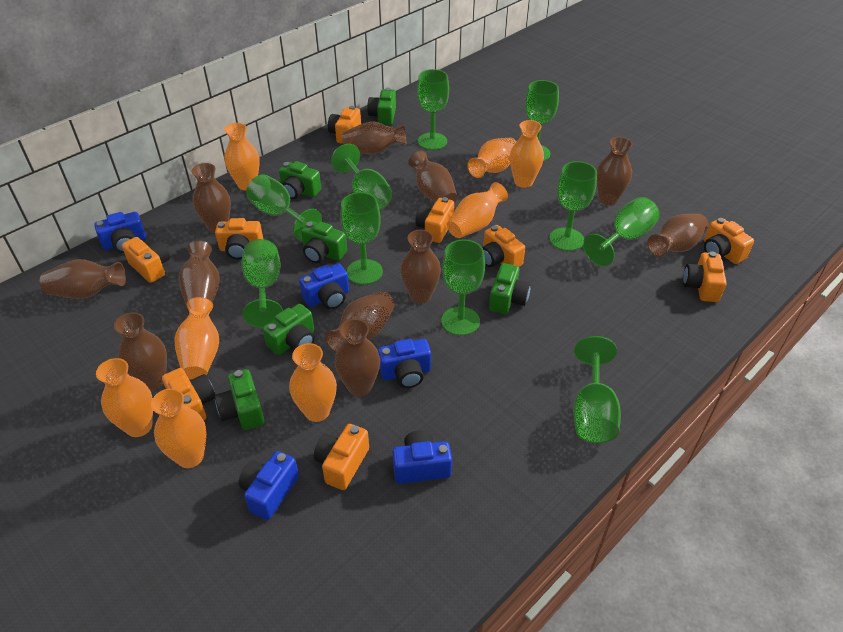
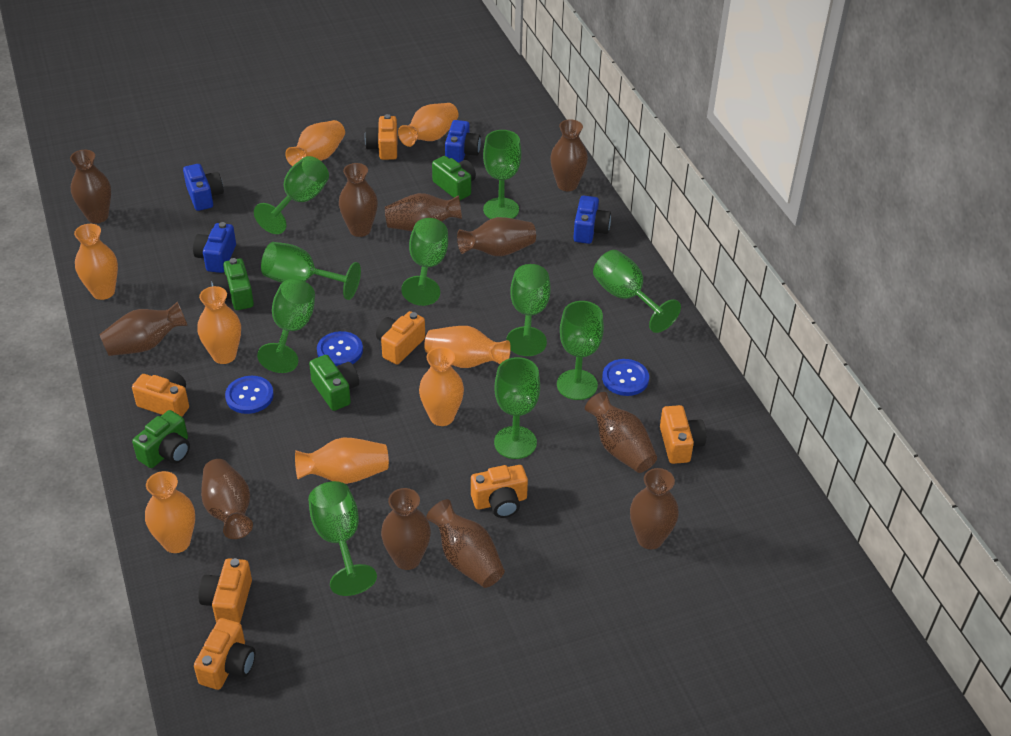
blue button: none = 0 -> [225,376,274,414] [317,331,363,366] [602,359,649,396] = 3
blue camera: [94,212,146,253] [239,451,299,520] [299,263,349,309] [378,339,431,388] [393,430,452,484] = 5 -> [183,164,224,211] [193,222,236,273] [445,120,481,163] [573,195,611,244] = 4
green camera: [215,369,264,430] [263,304,315,355] [279,161,321,199] [301,221,347,263] [367,88,396,125] [489,263,531,314] = 6 -> [132,410,190,468] [211,258,254,310] [309,355,359,411] [432,156,476,200] = 4
orange camera: [122,237,170,283] [162,368,215,420] [215,218,263,259] [314,424,369,490] [328,106,361,144] [416,197,454,243] [482,225,525,267] [683,252,727,302] [704,218,754,264] = 9 -> [132,370,189,417] [194,618,255,690] [198,558,252,623] [365,114,397,160] [376,311,425,365] [471,465,528,518] [660,405,706,464] = 7

